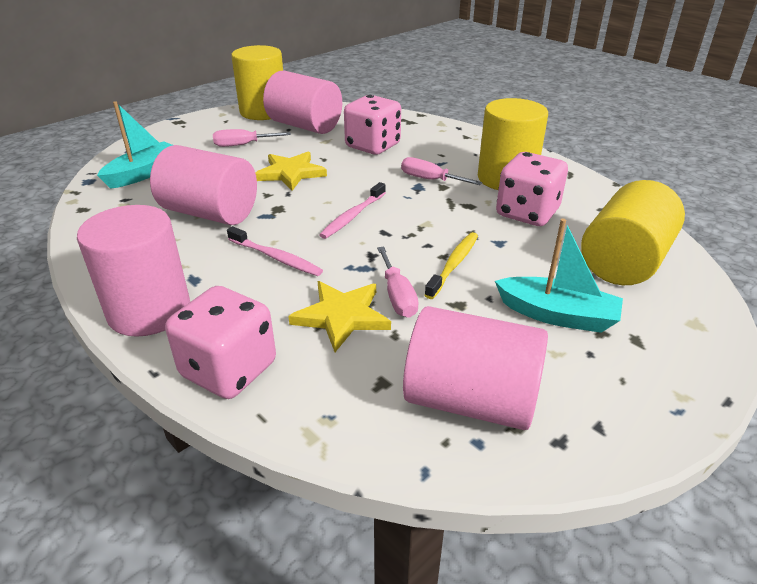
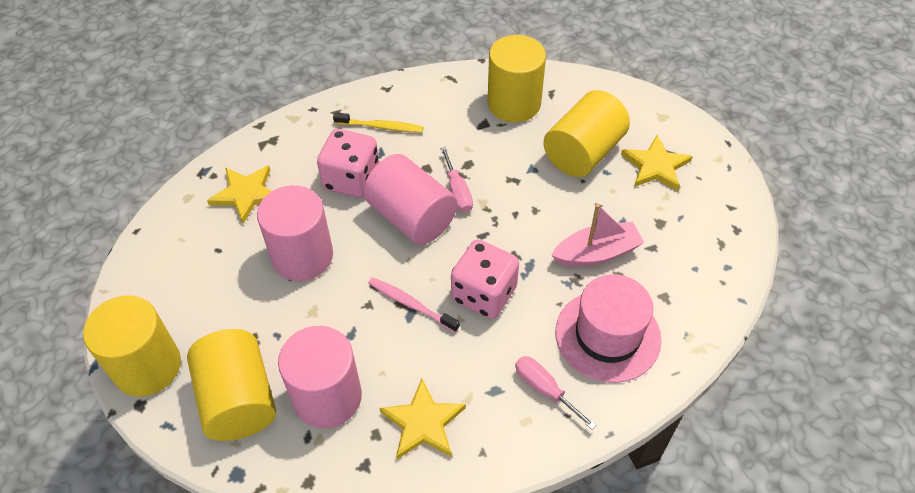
pink boat: none = 0 -> [551,204,644,266] = 1
pink cylinder: [77,205,190,337] [150,145,257,225] [263,71,342,134] [403,306,548,430] = 4 -> [257,185,333,281] [278,326,362,428] [363,154,458,245] = 3
pink dice: [165,286,276,399] [344,95,401,155] [496,152,568,226] = 3 -> [317,129,379,198] [451,240,519,319] = 2
pink hat: none = 0 -> [555,274,661,383] = 1
pink screwdriver: [213,129,291,147] [377,247,419,318] [401,157,482,185] = 3 -> [440,147,473,213] [515,356,596,430] = 2
pink toothbrush: [227,226,323,276] [319,182,386,239] = 2 -> [368,277,460,332] = 1
turquoise boat: [97,101,173,189] [495,219,623,333] = 2 -> none = 0
yellow cylinder: [231,45,283,120] [478,98,548,190] [581,180,685,285] = 3 -> [83,295,181,397] [187,329,276,441] [488,35,546,122] [543,90,630,177] = 4
yellow star: [256,152,327,191] [288,281,391,352] = 2 -> [207,165,272,224] [379,379,466,459] [621,135,693,191] = 3

